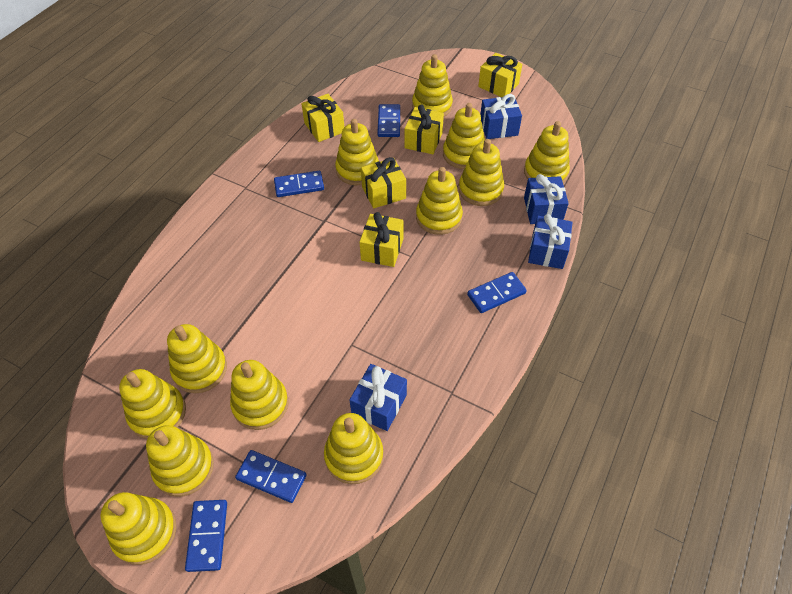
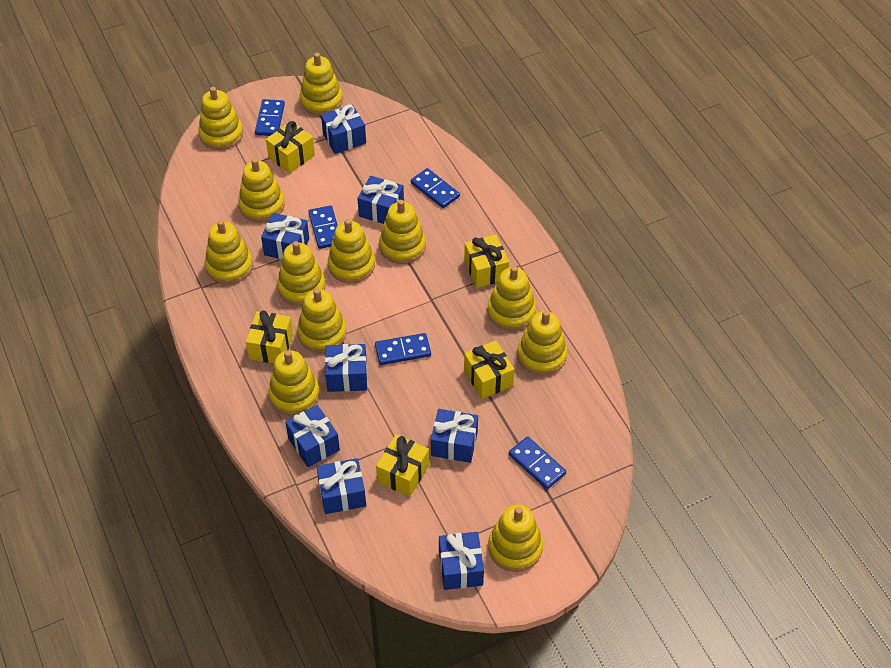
blue gift: [349,364,407,431] [480,94,522,139] [524,174,569,224] [528,214,573,269] = 4 -> [261,213,309,260] [285,405,340,467] [317,458,366,514] [321,105,366,154] [325,344,367,392] [357,176,404,224] [431,409,478,463] [439,532,484,590] = 8

